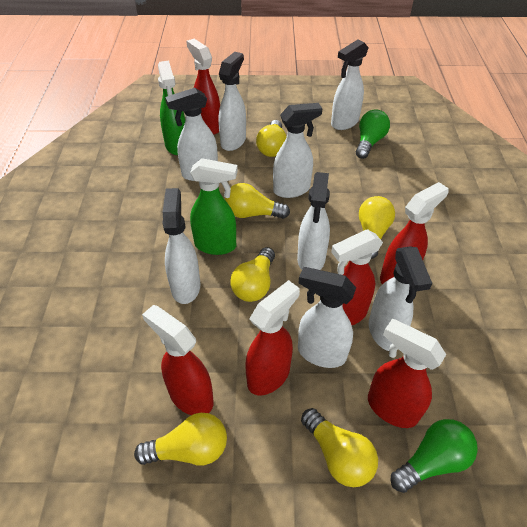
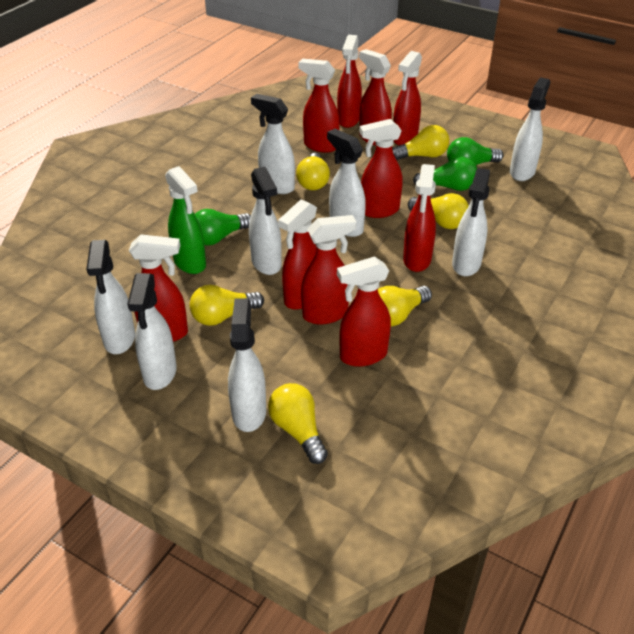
green light bulb: [356,109,390,159] [391,419,478,493] = 2 -> [195,209,251,246] [413,157,477,191] [447,137,503,165] = 3
green spray bottle: [158,61,185,155] [190,158,238,255] = 2 -> [165,166,206,274] = 1
red spray bottle: [142,305,214,415] [186,39,220,135] [245,280,300,395] [331,229,383,325] [368,319,446,428] [380,182,449,284] = 6 -> [129,234,188,342] [278,199,317,310] [298,59,340,153] [301,215,357,325] [337,35,362,128] [337,256,391,367] [359,49,392,146] [359,119,403,218] [393,51,422,146] [403,164,436,272] = 10

